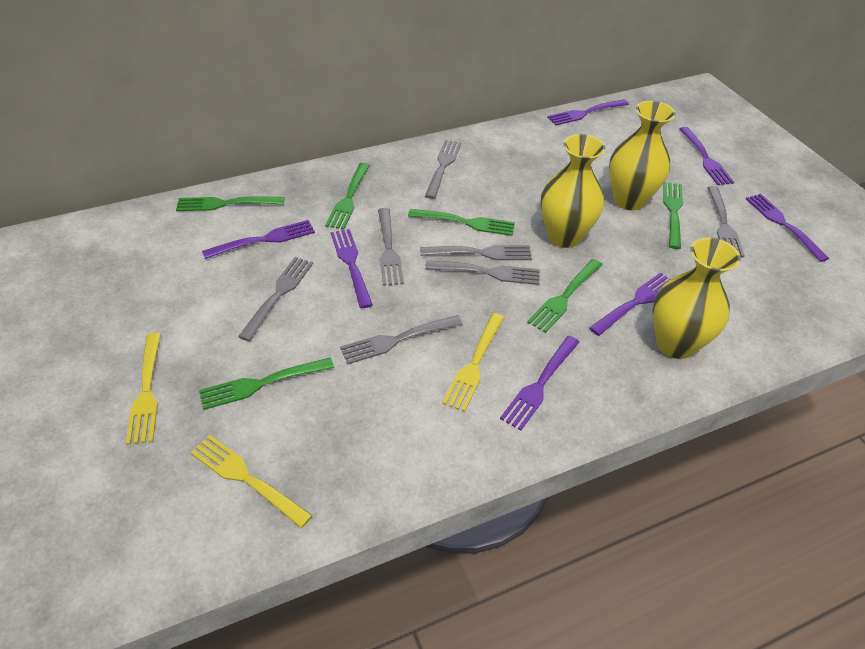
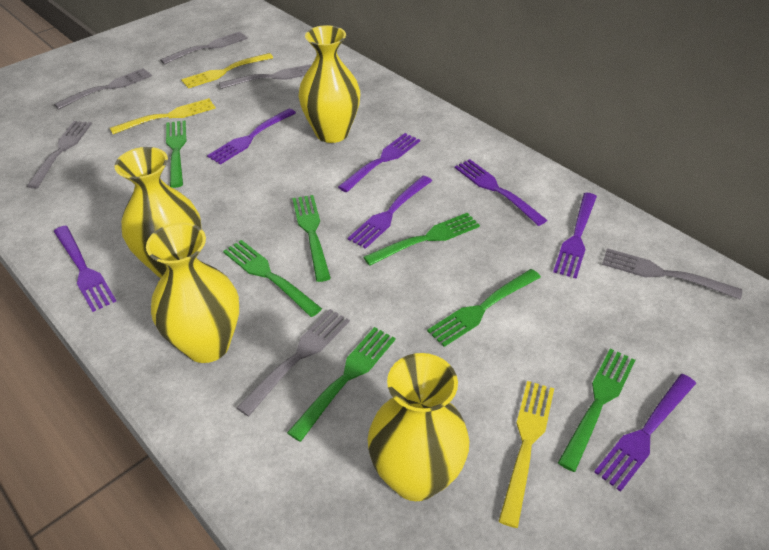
green fork: [176,197,284,211] [199,357,334,410] [325,163,370,230] [408,209,515,236] [527,259,603,333] [663,182,683,249] = 6 -> [166,121,186,188] [223,240,322,317] [287,327,396,442] [292,195,331,282] [363,213,480,266] [427,269,541,347] [558,349,635,472] = 7
grey fork: [238,257,313,341] [340,315,462,365] [378,208,404,286] [420,245,532,260] [425,140,461,199] [425,260,540,285] [707,186,745,257] = 7 -> [26,121,92,189] [54,68,152,109] [160,31,248,64] [219,64,311,89] [236,309,350,416] [602,248,742,299] = 6
yellow vase: [541,134,605,248] [609,101,676,210] [652,238,741,359] = 3 -> [114,147,202,278] [146,222,239,363] [299,25,360,143] [368,353,469,501] = 4

